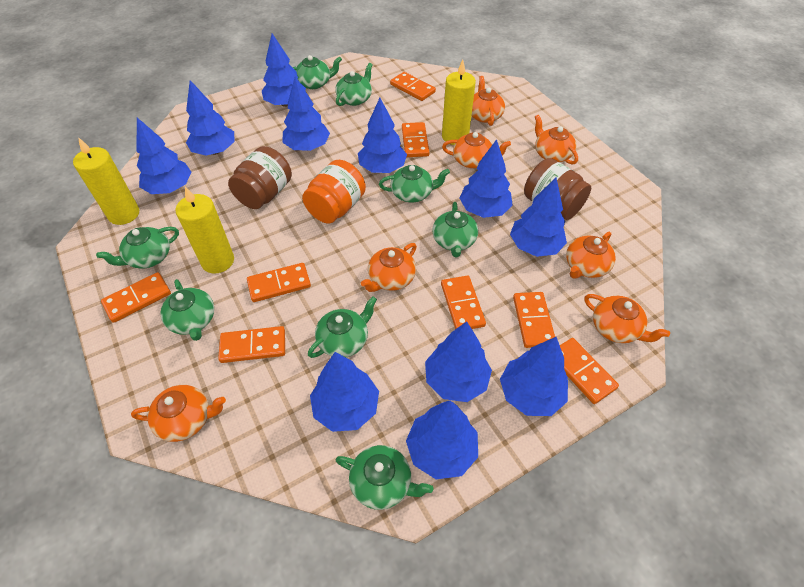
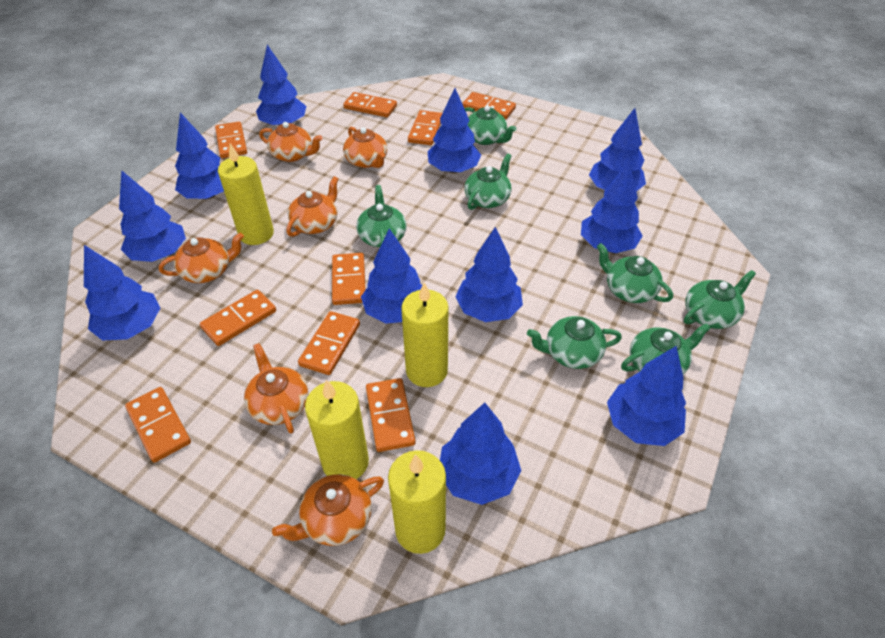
brown jar: [228,146,292,209] [524,158,591,220] = 2 -> none = 0
green teapot: [96,227,179,269] [160,279,214,341] [293,55,342,89] [308,296,377,358] [335,63,373,106] [336,445,433,510] [379,165,450,202] [432,202,478,257] = 8 -> [356,185,406,247] [464,105,516,145] [464,154,512,210] [527,316,622,369] [597,243,673,303] [621,323,711,375] [684,270,756,329] = 7
orange domino: [101,272,171,323] [218,326,285,363] [247,263,311,302] [390,72,436,101] [402,122,429,157] [441,276,486,329] [513,292,555,348] [560,338,619,404] = 8 -> [125,387,191,463] [200,290,276,346] [215,121,247,158] [298,311,360,375] [332,253,365,305] [343,92,397,117] [366,378,415,452] [408,110,442,145] [462,92,516,119] = 9
orange jar: [302,160,366,223] = 1 -> none = 0
orange teapot: [131,385,226,442] [361,243,417,292] [442,132,511,168] [472,76,505,126] [535,115,578,165] [566,232,616,279] [584,294,670,343] = 7 -> [159,233,244,283] [244,343,308,433] [259,122,323,162] [272,474,384,546] [287,176,338,237] [343,127,387,168] = 6
yellow candle: [73,137,139,225] [176,186,234,273] [442,60,476,145] = 3 -> [218,144,274,245] [305,380,369,479] [388,450,446,554] [401,282,448,387] = 4

